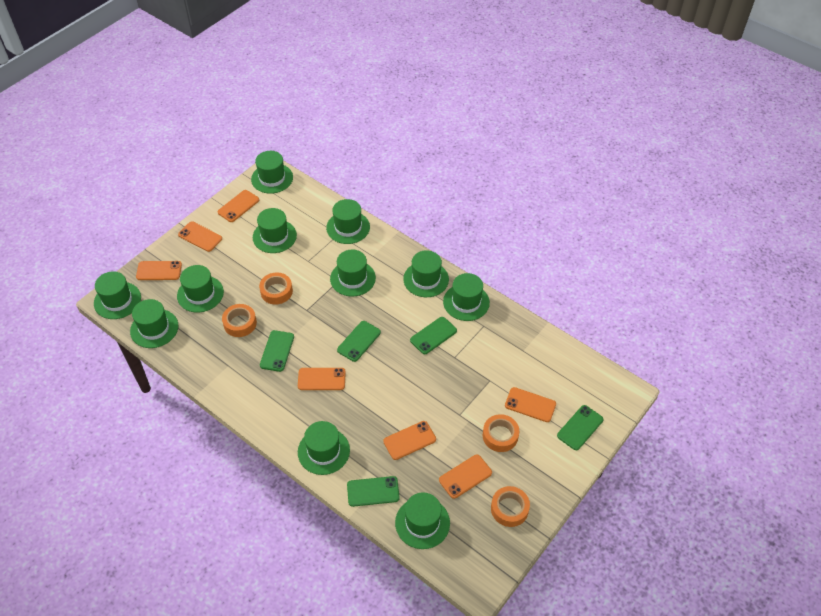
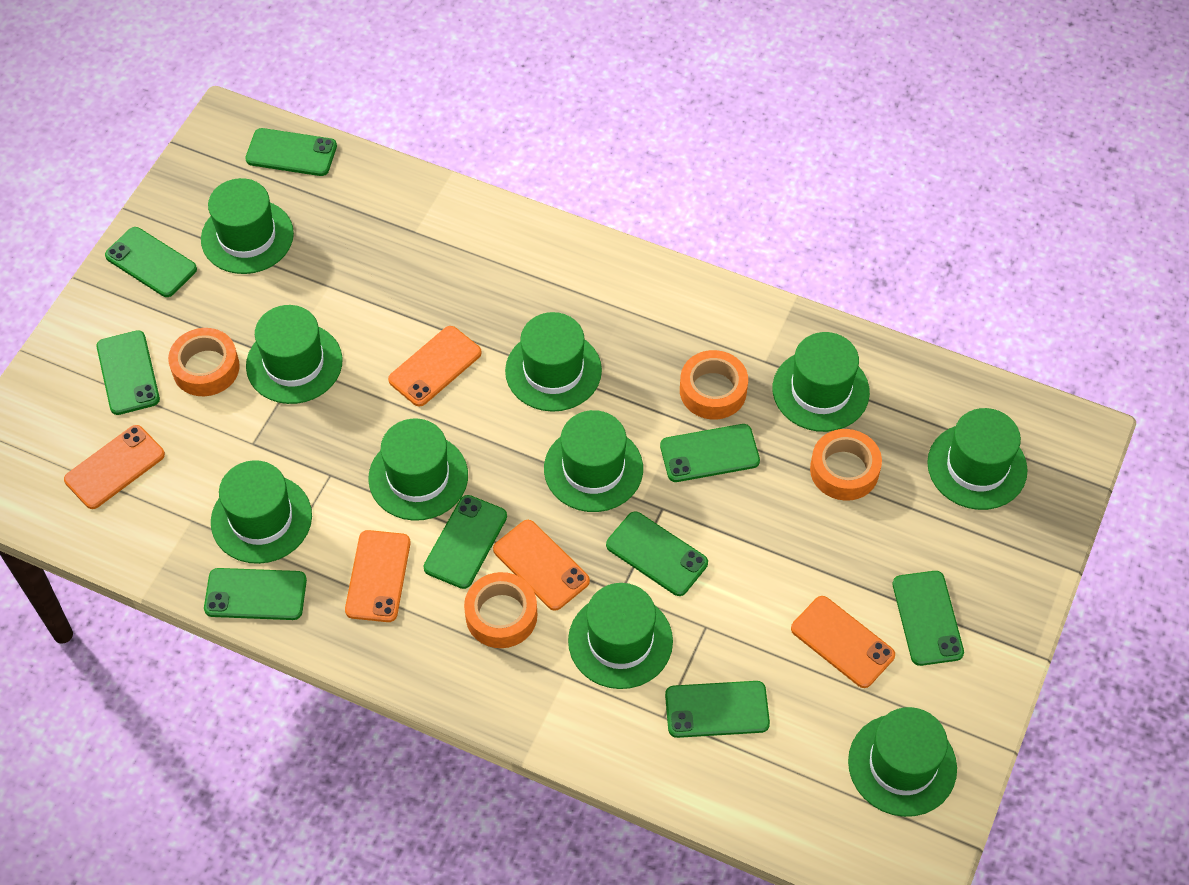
green hat: [94,271,141,319] [130,299,178,348] [177,265,224,313] [251,151,293,194] [253,208,297,253] [298,421,350,475] [326,199,370,244] [330,250,376,296] [395,492,450,549] [403,250,449,297] [443,273,490,321] = 11 -> [201,178,294,274] [211,460,312,564] [246,305,343,404] [368,419,468,521] [505,312,602,412] [544,410,643,512] [568,583,673,689] [773,332,870,432] [848,707,957,817] [927,408,1028,510] = 10
green phone: [260,330,294,372] [337,321,381,362] [347,476,400,507] [410,317,457,354] [557,405,603,450] = 5 -> [97,330,160,415] [105,227,197,297] [204,568,307,620] [245,128,337,176] [424,495,507,589] [606,512,708,596] [660,424,760,482] [665,681,770,738] [893,571,964,666] = 9
orange phone: [136,261,182,280] [178,221,222,252] [217,190,259,222] [298,368,346,390] [383,421,436,460] [439,454,492,499] [505,387,556,422] = 7 -> [64,425,165,509] [345,530,411,622] [388,326,482,407] [493,520,590,611] [791,596,895,688] = 5

